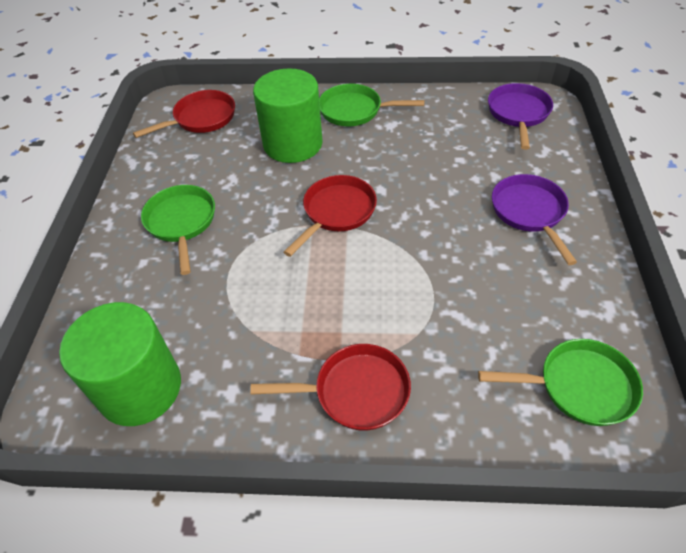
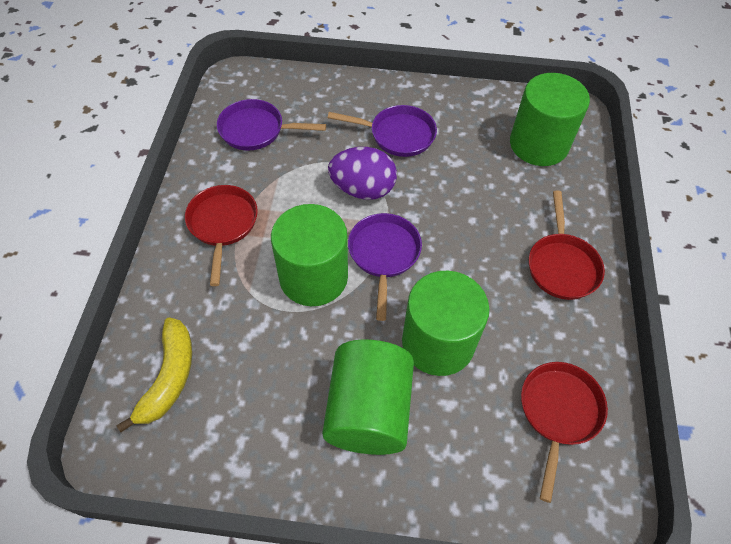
green cylinder: [59,302,181,426] [253,68,323,163] = 2 -> [271,204,348,306] [322,340,414,455] [402,271,490,376] [510,73,590,166] = 4
green pan: [141,185,215,275] [319,84,424,126] [478,339,643,426] = 3 -> none = 0
purple egg: none = 0 -> [328,147,397,200] = 1
purple pan: [488,83,553,150] [492,174,577,265] = 2 -> [217,99,326,150] [328,105,437,157] [348,213,422,321] = 3
yellow banana: none = 0 -> [117,318,192,432] = 1

